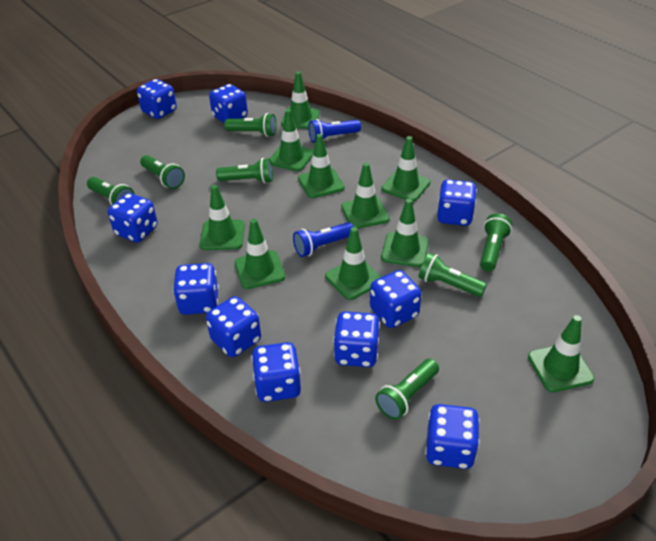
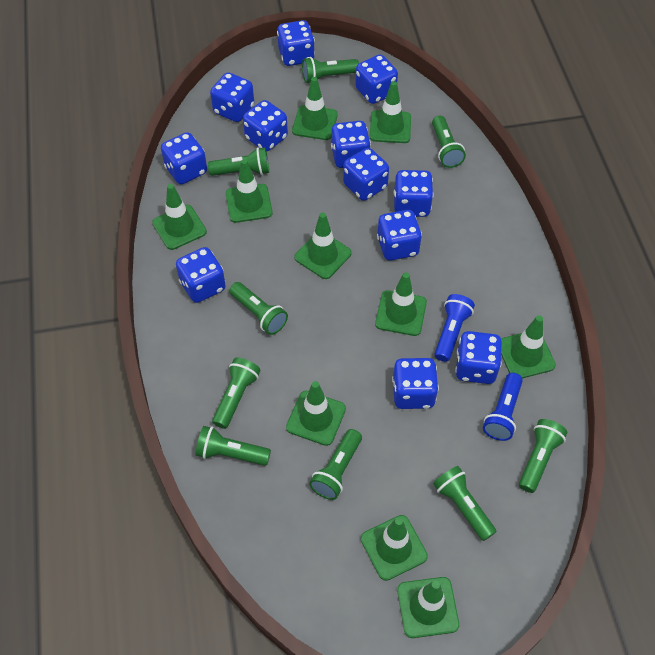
blue dice: [108,193,158,242] [137,79,177,119] [173,263,219,315] [206,296,261,357] [209,84,248,123] [251,342,301,402] [333,312,380,367] [370,270,422,328] [425,404,480,469] [437,179,477,226] = 10 -> [161,132,207,184] [176,247,226,303] [210,72,254,122] [243,100,288,151] [277,20,315,66] [331,121,371,168] [343,148,389,201] [355,54,398,104] [377,210,422,261] [392,358,439,409] [394,170,433,217] [455,331,502,384] = 12
green flashlight: [87,177,135,206] [140,155,185,189] [216,158,273,183] [224,113,277,137] [375,359,439,420] [418,253,487,297] [480,213,512,271] = 7 -> [196,426,271,466] [208,147,269,176] [212,357,261,429] [229,282,288,335] [302,57,359,83] [309,429,362,500] [432,116,466,168] [433,466,496,541] [519,419,567,493] = 9

